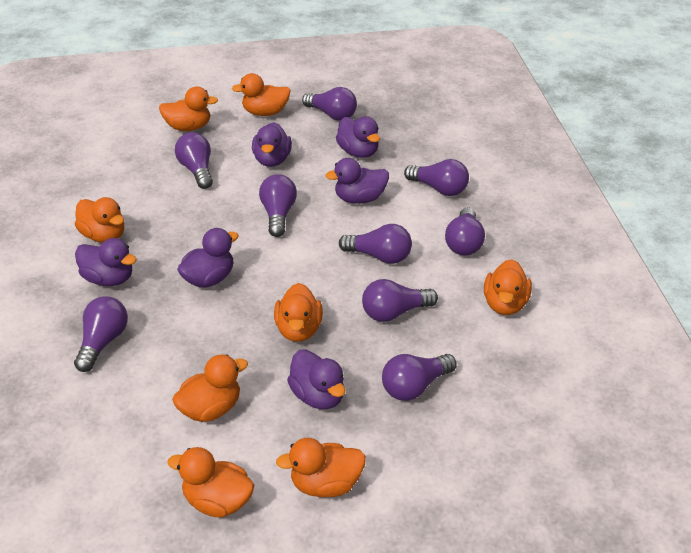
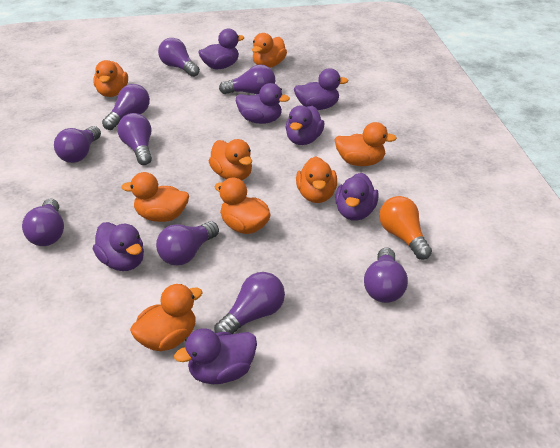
orange light bulb: none = 0 -> [379,196,432,260] = 1
purple duck: [75,238,137,286] [177,228,239,288] [252,122,292,167] [287,350,345,409] [325,158,389,204] [336,116,380,158] = 6 -> [93,222,144,271] [174,328,257,384] [198,29,244,69] [236,83,290,124] [286,105,325,145] [294,68,348,110] [335,173,379,221] = 7

